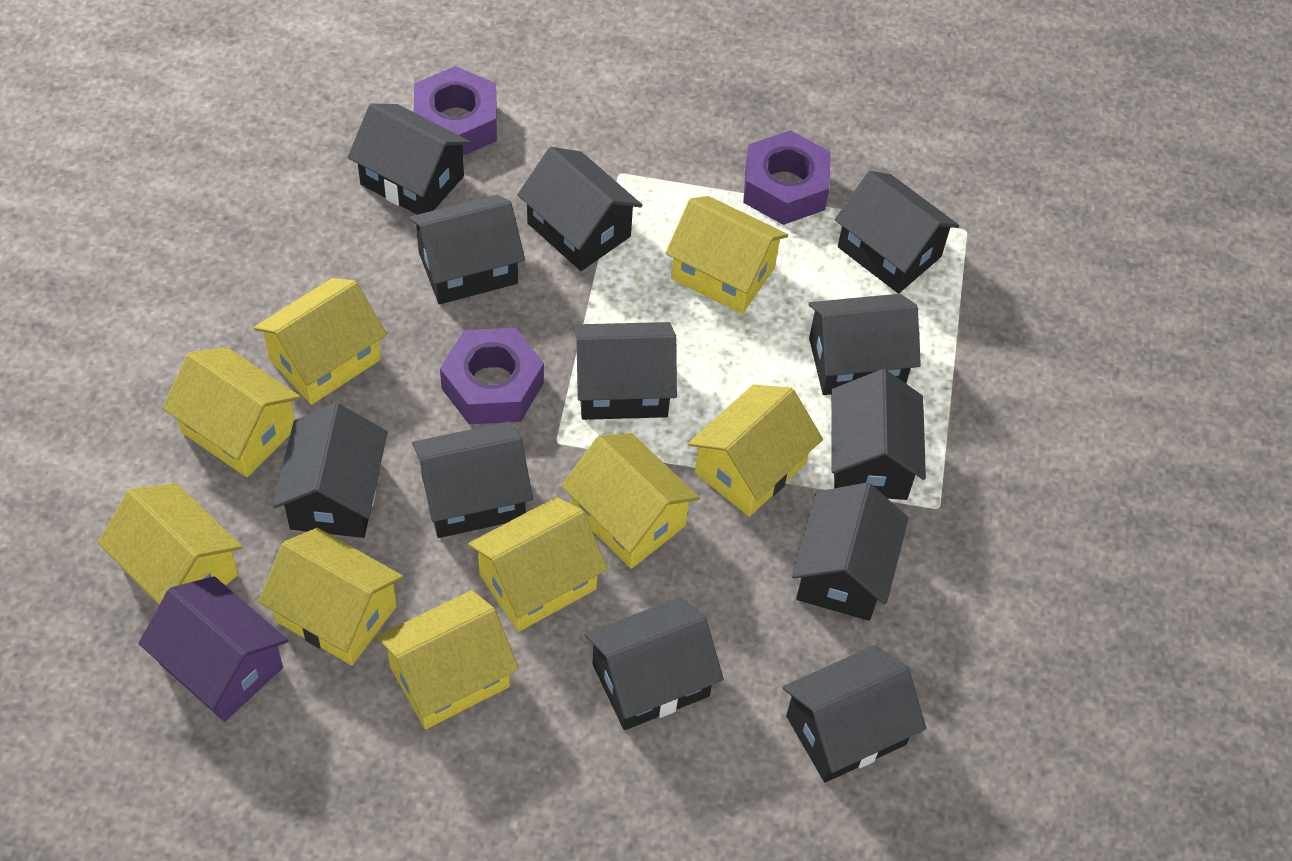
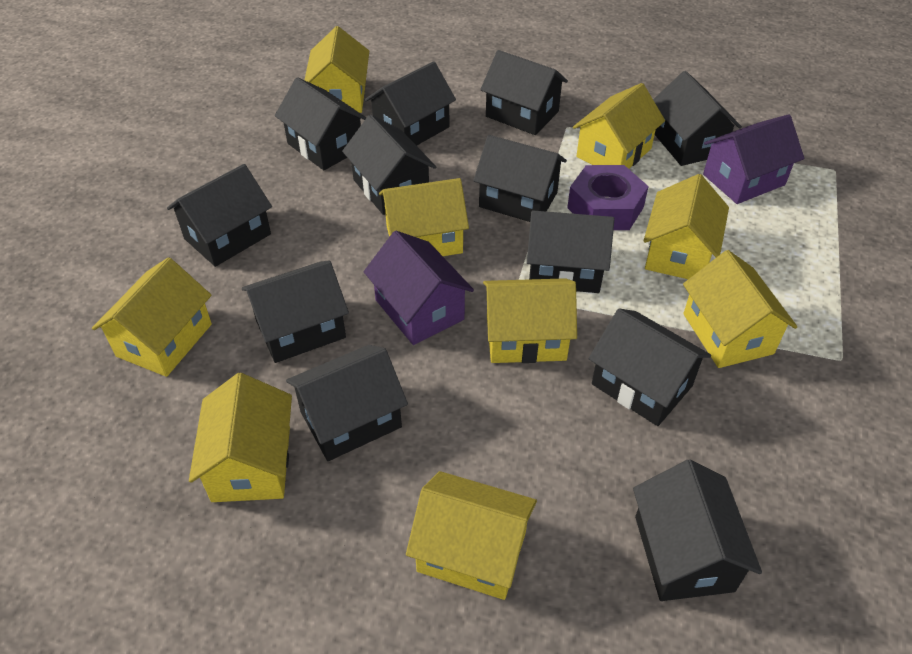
purple house: [138,576,288,722] = 1 -> [364,231,474,345] [703,114,804,204] = 2
purple nut: [414,66,497,156] [440,328,544,424] [743,130,831,225] = 3 -> [567,165,649,230] = 1

